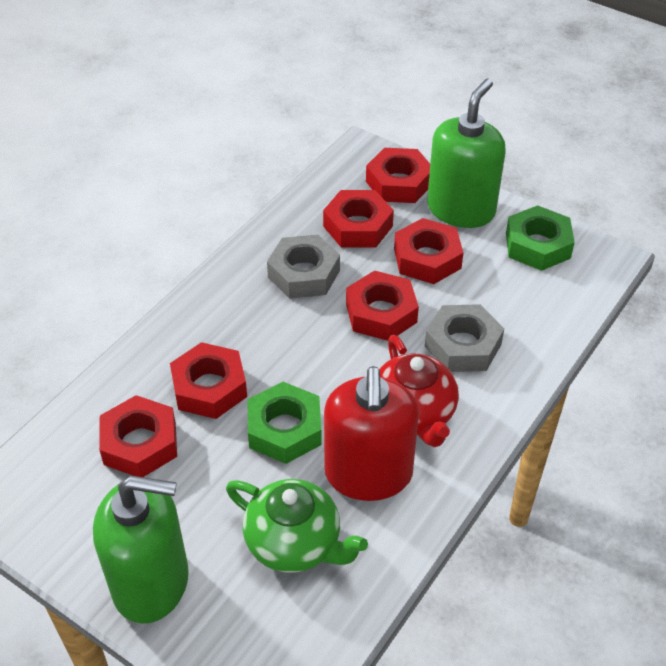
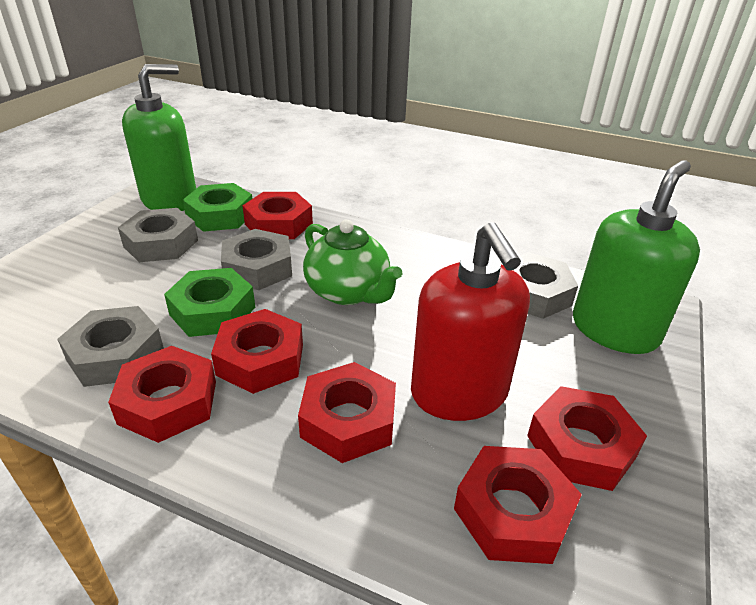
grey nut: [267,235,340,299] [425,304,504,372] = 2 -> [58,306,164,387] [118,208,198,262] [221,229,292,290] [501,252,578,319] = 4
red teapot: [379,335,459,447] = 1 -> none = 0

